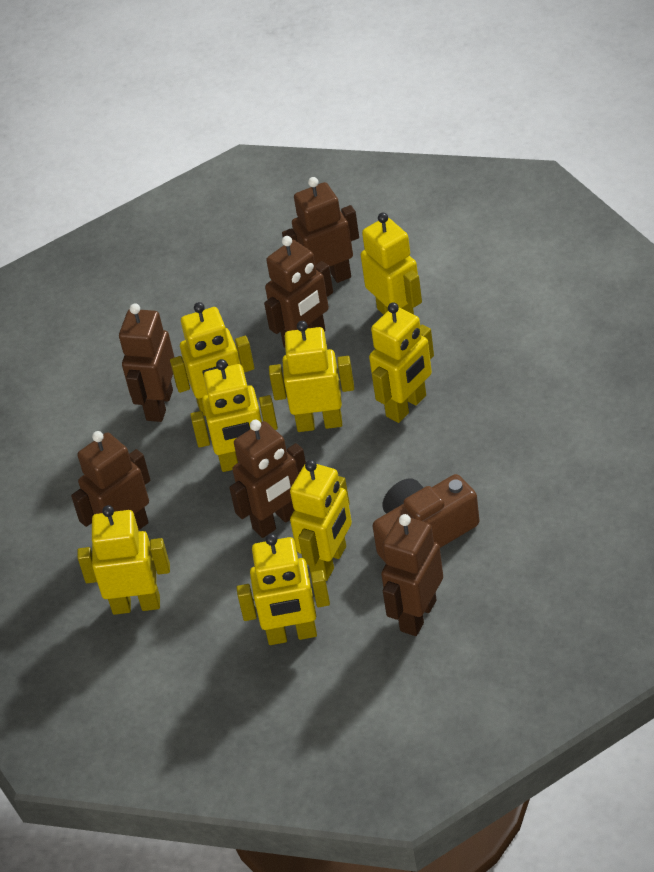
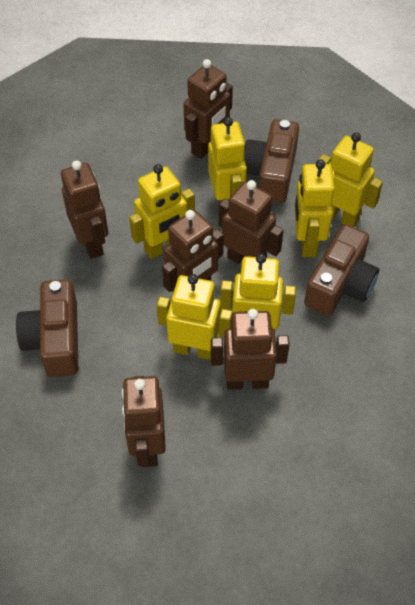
brown camera: [372,474,479,562] = 1 -> [16,279,78,377] [244,119,299,203] [304,224,379,316] = 3
yellow robot: [77,505,170,615] [170,302,254,416] [190,359,278,472] [237,534,330,645] [269,321,354,432] [290,460,352,581] [361,212,422,315] [369,302,434,423] = 8 -> [129,164,195,259] [157,274,233,360] [208,117,247,203] [220,253,296,331] [294,159,335,257] [318,133,383,227] = 6

